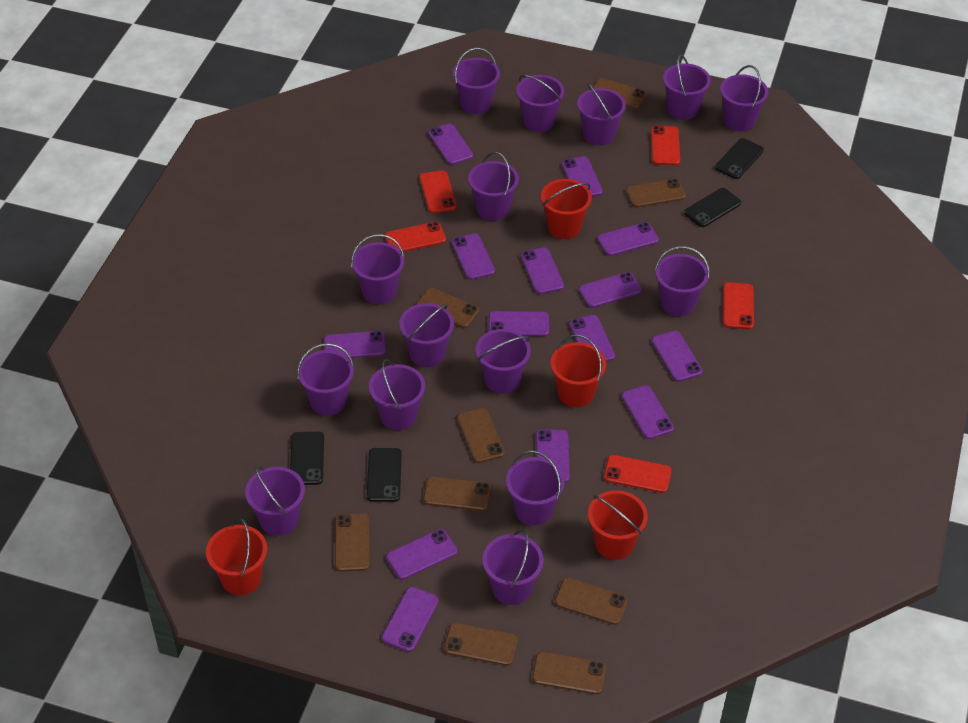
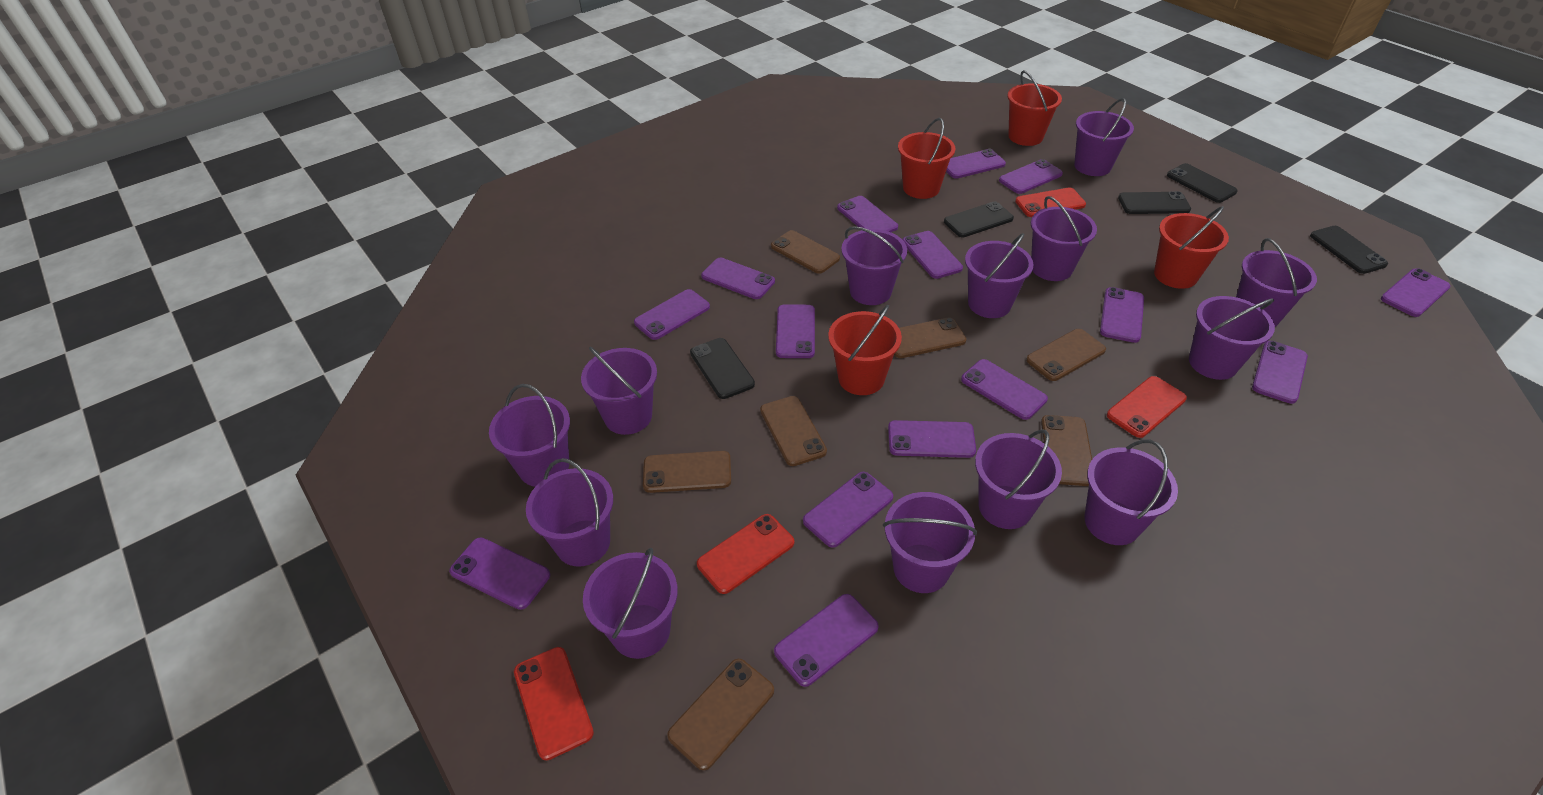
black phone: [290,432,324,485] [367,448,402,502] [684,188,741,227] [715,138,764,179] = 4 -> [690,338,755,399] [944,201,1014,237] [1118,191,1191,214] [1167,163,1238,203] [1310,226,1388,274] = 5
brown phone: [335,513,370,572] [416,288,479,328] [423,477,491,511] [444,623,518,666] [457,408,505,463] [532,652,606,694] [554,577,628,625] [593,78,647,109] [626,179,686,208] = 9 -> [643,451,731,493] [667,659,774,770] [760,396,827,466] [771,230,840,274] [894,317,966,358] [1026,329,1106,381] [1041,415,1092,486] = 7
purple bucket: [245,465,305,536] [297,343,354,415] [351,234,405,304] [369,359,425,430] [399,303,454,367] [452,48,500,114] [468,152,519,221] [476,329,531,394] [482,529,544,605] [506,451,565,526] [516,75,564,132] [577,83,626,146] [655,246,710,316] [663,55,711,120] [720,65,768,131] = 15 -> [489,384,570,487] [526,458,613,567] [581,347,657,435] [583,548,678,659] [841,226,907,305] [883,492,977,593] [965,233,1034,318] [975,429,1062,529] [1031,196,1097,281] [1074,98,1134,176] [1085,440,1178,545] [1189,296,1275,380] [1236,238,1317,327] = 13
purple phone: [324,331,386,358] [381,587,439,652] [386,529,457,580] [428,124,473,165] [451,233,495,280] [489,311,549,336] [521,247,564,294] [536,430,570,483] [561,156,603,197] [569,315,615,362] [579,272,642,308] [597,222,659,256] [621,385,674,439] [651,331,703,382] = 14 -> [449,538,550,610] [634,289,710,340] [701,258,775,299] [774,594,879,687] [776,304,815,358] [803,472,893,548] [837,196,898,232] [888,420,976,458] [902,231,963,279] [946,149,1006,179] [961,359,1048,420] [999,159,1063,194] [1100,287,1144,343] [1252,341,1308,404] [1381,268,1451,317] = 15
red phone: [385,222,446,252] [419,171,457,213] [604,455,672,493] [651,126,680,165] [723,282,754,329] = 5 -> [514,647,594,760] [697,514,794,594] [1015,188,1086,217] [1107,376,1187,438] = 4

